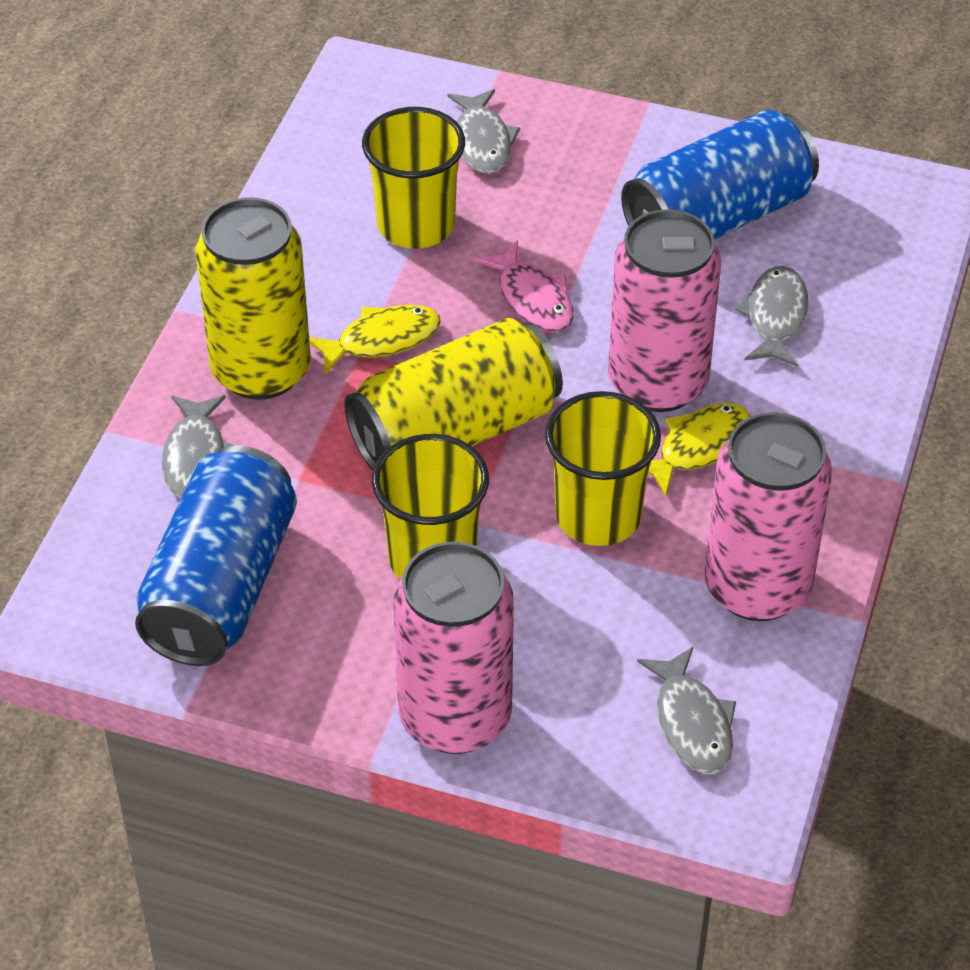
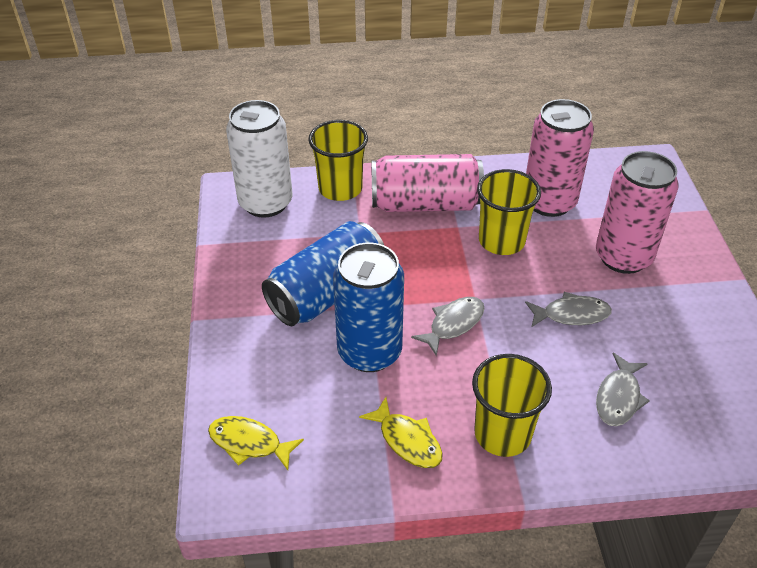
grey fish: [162,395,234,499] [447,89,520,174] [637,647,736,774] [735,266,808,367] = 4 -> [411,297,485,356] [525,292,612,328] [596,353,650,426] = 3
pink fish: [474,240,574,332] = 1 -> none = 0
white can: none = 0 -> [226,100,292,217] = 1
yellow can: [195,197,311,400] [344,318,563,471] = 2 -> none = 0

